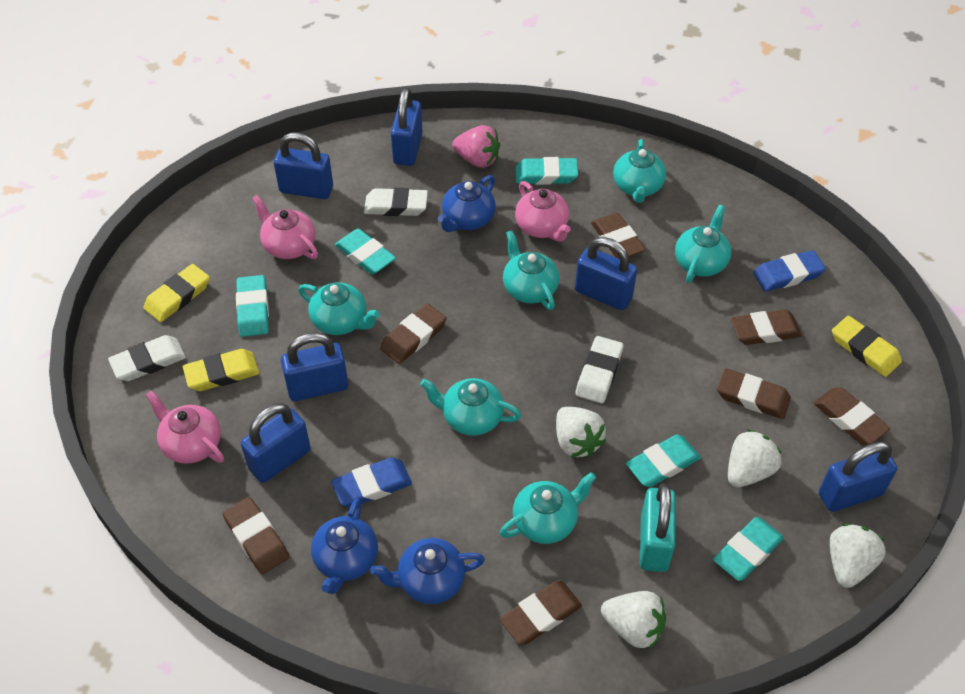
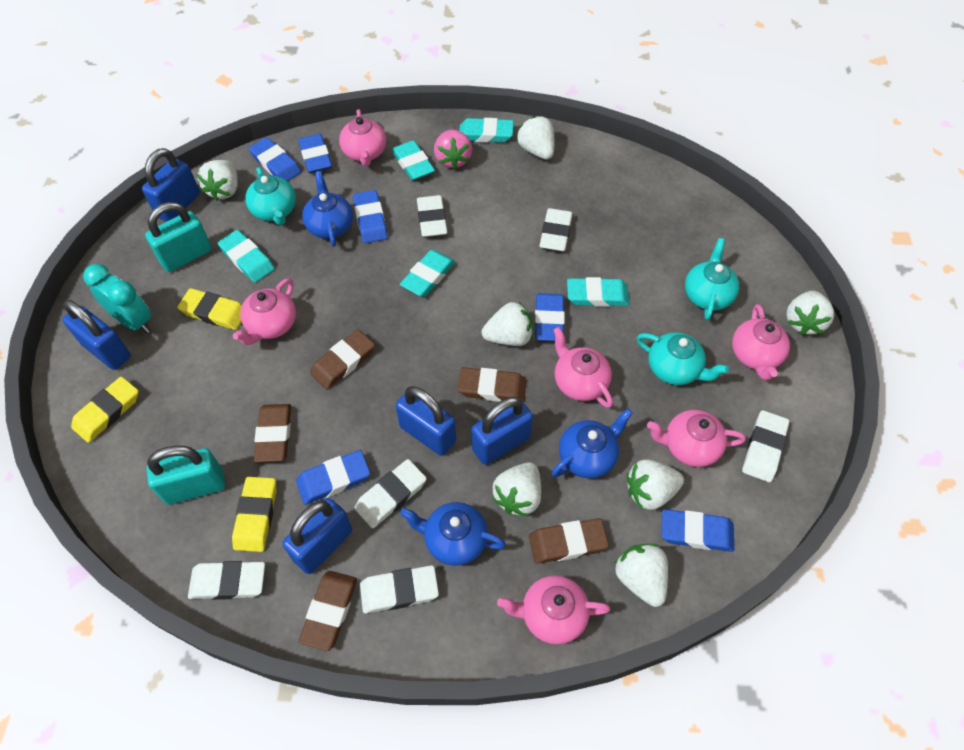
blue eraser: [331,457,412,507] [753,250,826,292] = 2 -> [249,137,301,181] [296,450,370,505] [298,134,332,173] [353,190,388,243] [535,293,565,341] [662,509,734,552] = 6
blue padlock: [241,403,311,483] [274,133,333,199] [281,332,348,401] [391,88,423,166] [575,237,637,310] [819,442,897,512] = 6 -> [62,300,131,370] [142,148,200,222] [282,498,352,574] [395,386,456,456] [471,397,533,465] = 5
brown eraser: [223,497,289,574] [380,303,447,364] [500,581,582,645] [591,213,646,259] [717,368,791,419] [731,310,802,345] [814,388,890,444] = 7 -> [254,404,291,462] [299,571,357,651] [310,330,375,389] [458,367,526,403] [529,518,609,564] = 5
pink teapot: [145,391,224,464] [252,195,318,259] [515,181,571,242] = 3 -> [233,278,296,345] [339,109,386,166] [497,575,610,645] [553,327,613,408] [647,410,746,467] [732,304,790,380] = 6
turquoise clock: none = 0 -> [83,264,151,333] = 1
turquoise padlock: [640,484,676,572] = 1 -> [145,202,212,272] [147,446,225,504] = 2
turquoise teapot: [298,282,380,335] [420,378,521,436] [500,472,596,544] [503,230,559,310] [613,139,666,203] [675,205,731,283] = 6 -> [245,167,296,225] [637,332,729,385] [685,238,739,320] = 3
white eraser: [108,335,186,381] [364,188,428,216] [576,336,623,403] = 3 -> [188,561,265,600] [355,459,427,528] [360,565,439,613] [417,195,447,237] [539,208,573,251] [742,410,789,482] = 6
white strawberry: [556,407,606,457] [601,591,666,649] [728,429,782,487] [830,524,886,588] = 4 -> [197,160,238,201] [482,302,533,346] [492,462,541,516] [517,116,554,160] [615,544,668,607] [627,460,684,510] [786,291,834,335] = 7

